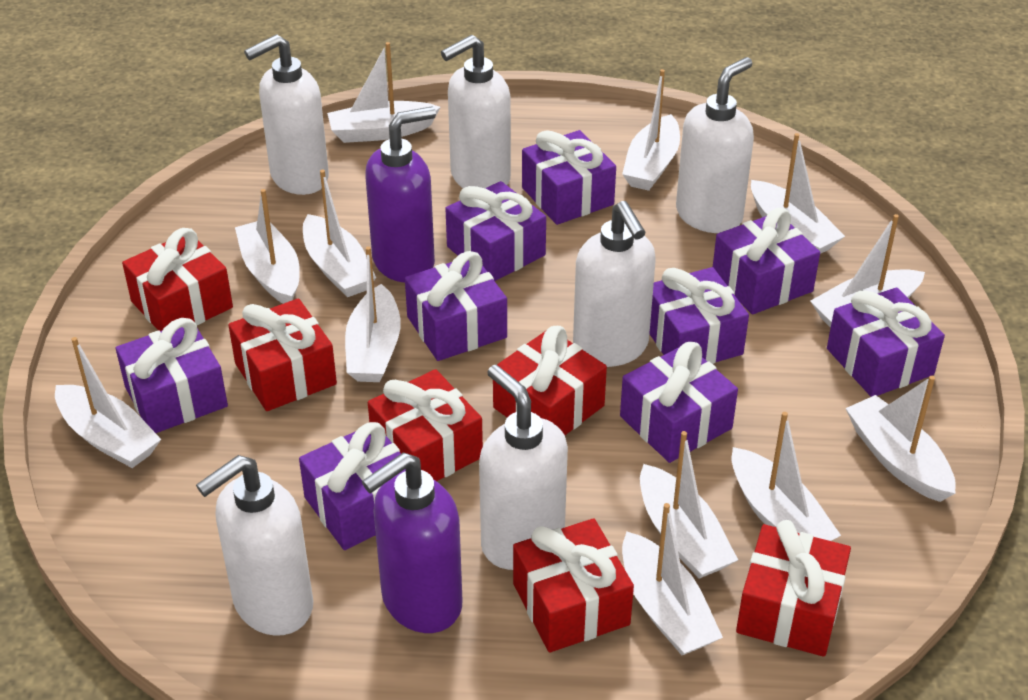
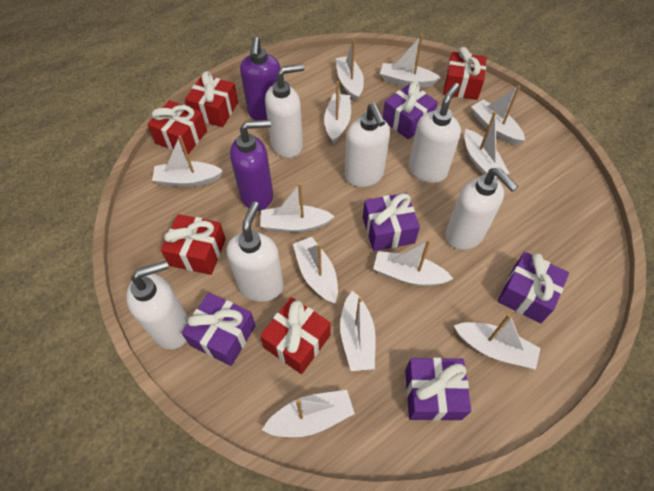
purple gift: [116,318,228,433] [299,422,406,550] [405,251,507,361] [445,181,546,281] [522,130,616,225] [620,342,738,463] [649,267,749,364] [713,208,820,315] [827,287,945,397] = 9 -> [182,293,256,366] [363,193,420,251] [383,81,438,139] [405,357,471,421] [498,252,569,324] = 5
red gift: [122,228,233,331] [228,298,337,411] [368,369,483,481] [493,326,607,435] [513,518,634,652] [736,520,851,657] = 6 -> [147,100,207,155] [161,214,226,275] [185,71,238,127] [260,297,331,374] [443,47,487,100] = 5

